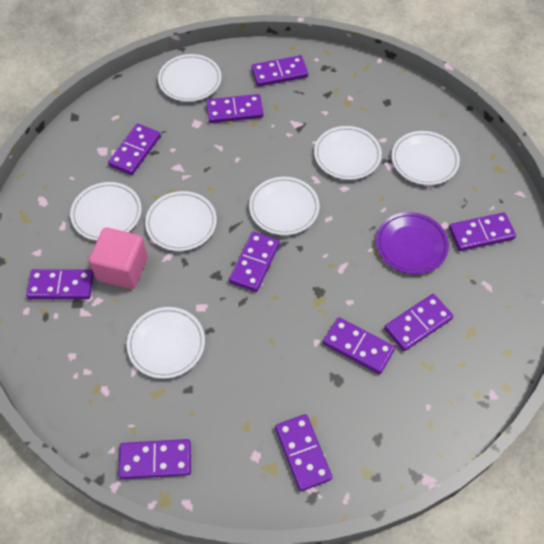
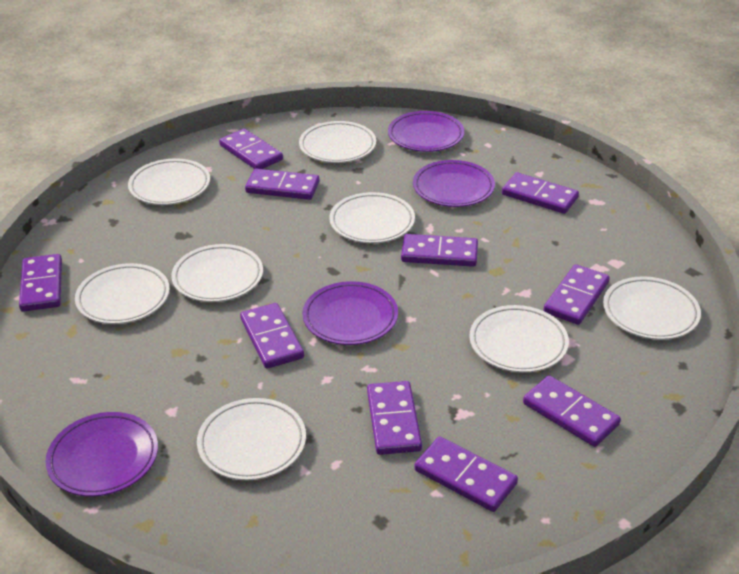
pink cube: [89,228,147,289] = 1 -> none = 0
purple plate: [376,212,449,274] = 1 -> [46,412,158,497] [303,281,398,345] [388,111,464,152] [413,160,495,207] = 4
white plate: [70,182,142,241] [127,307,205,379] [145,191,217,251] [158,54,221,102] [249,177,320,235] [314,126,382,180] [392,131,460,185] = 7 -> [75,263,170,324] [128,158,210,205] [171,244,263,302] [197,398,306,480] [299,121,376,163] [329,192,415,243] [469,305,569,373] [603,276,701,340] = 8

